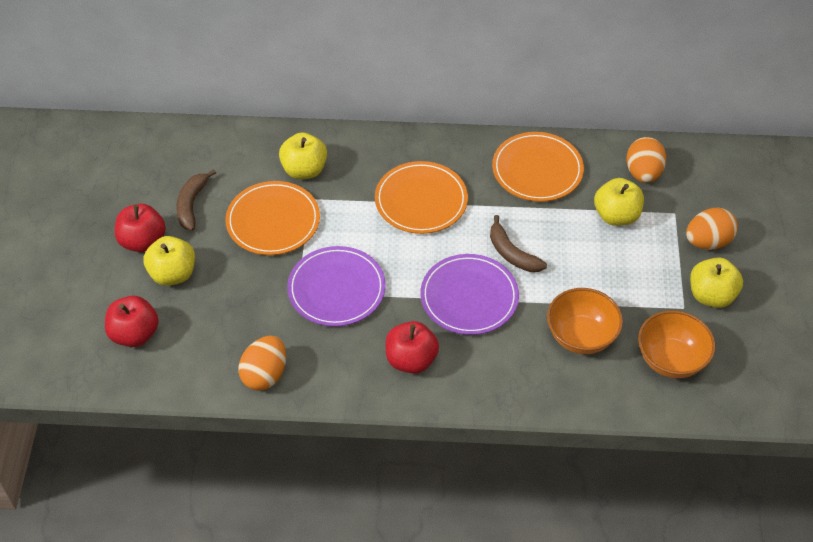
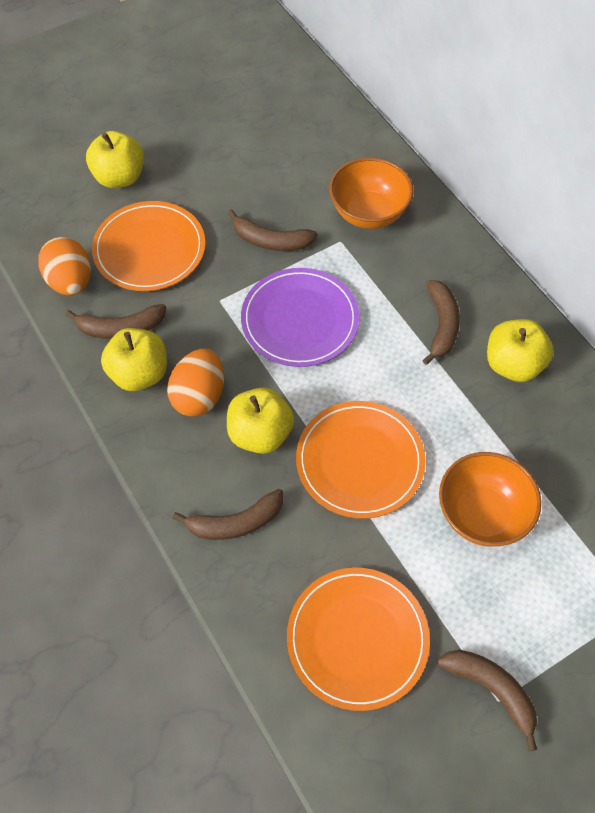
brown banana: [176,169,216,231] [490,215,547,272] = 2 -> [65,304,166,339] [172,489,283,540] [228,209,318,251] [422,280,460,365] [437,650,537,751] = 5
orange egg: [238,336,286,391] [627,137,666,183] [686,208,738,250] = 3 -> [38,237,91,295] [167,349,224,416] = 2
purple plate: [287,246,386,327] [420,254,519,335] = 2 -> [241,268,359,367] = 1
red apple: [105,296,159,347] [115,204,166,252] [386,321,439,374] = 3 -> none = 0

